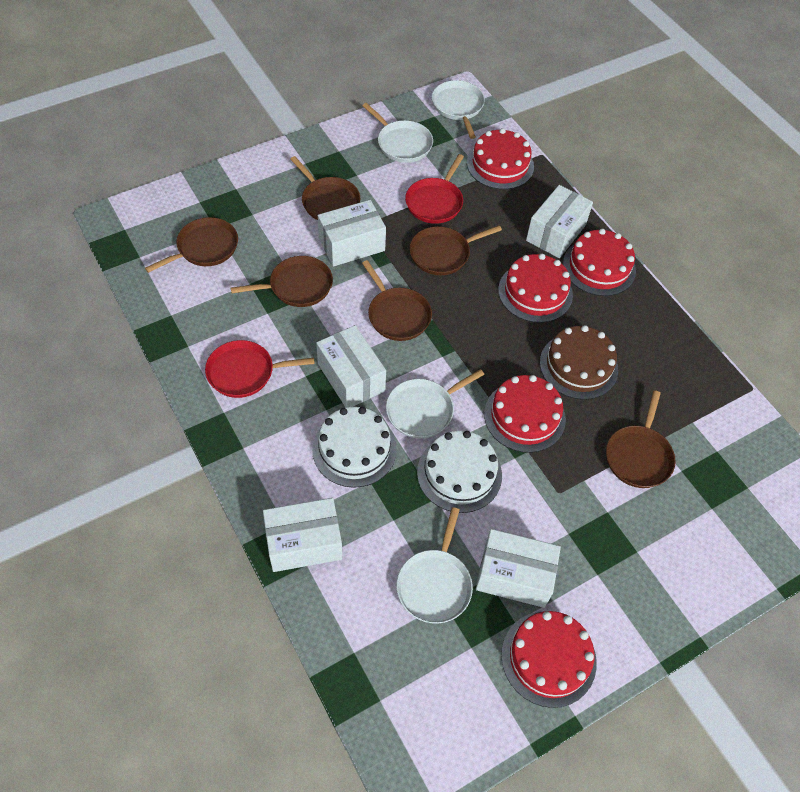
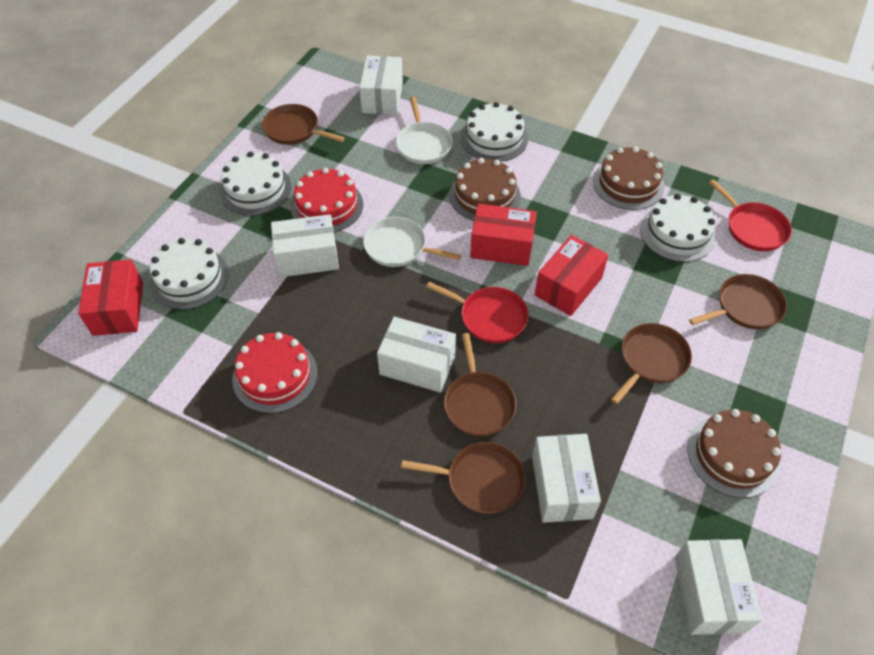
brown cake: [540,325,618,400] = 1 -> [449,158,521,221] [593,147,665,210] [687,409,781,498] = 3
brown pan: [145,217,238,273] [231,256,333,307] [290,156,360,220] [362,260,432,341] [410,225,502,275] [606,390,676,488] = 6 -> [262,104,345,145] [401,442,526,514] [444,333,516,437] [611,323,692,404] [689,274,787,329] = 5
red box: none = 0 -> [78,259,143,336] [470,204,537,266] [535,235,608,316] = 3
red cake: [467,128,534,189] [484,375,566,453] [498,253,573,323] [501,611,597,708] [563,229,636,296] = 5 -> [232,332,318,413] [291,168,363,232] = 2
white cake: [312,407,397,488] [417,431,502,513] = 2 -> [149,238,229,310] [219,151,291,215] [461,102,528,162] [640,194,716,262] = 4
white pan: [362,103,433,163] [386,369,484,439] [396,507,473,624] [432,80,485,139] = 4 -> [363,217,462,267] [396,96,452,164] = 2

